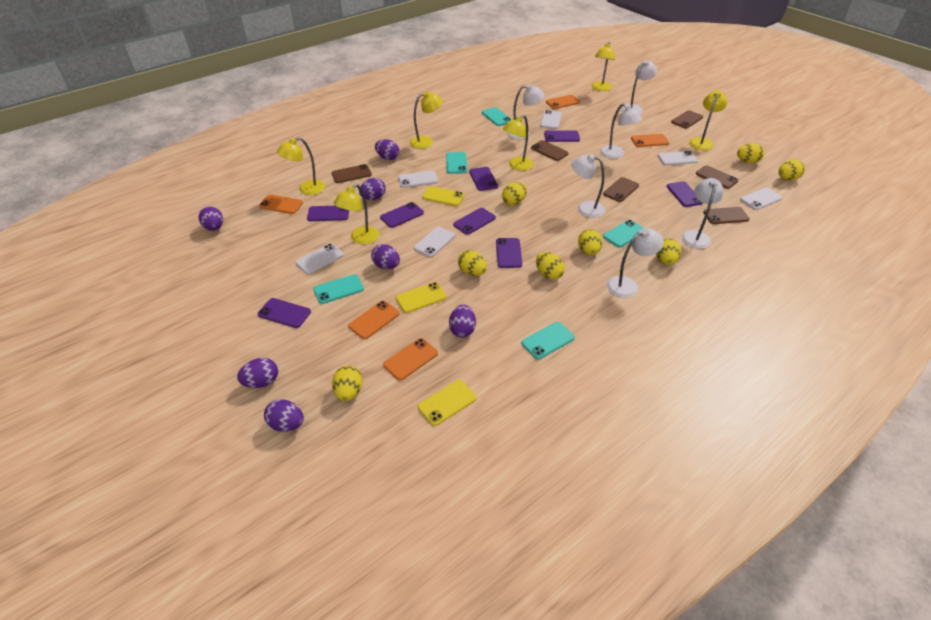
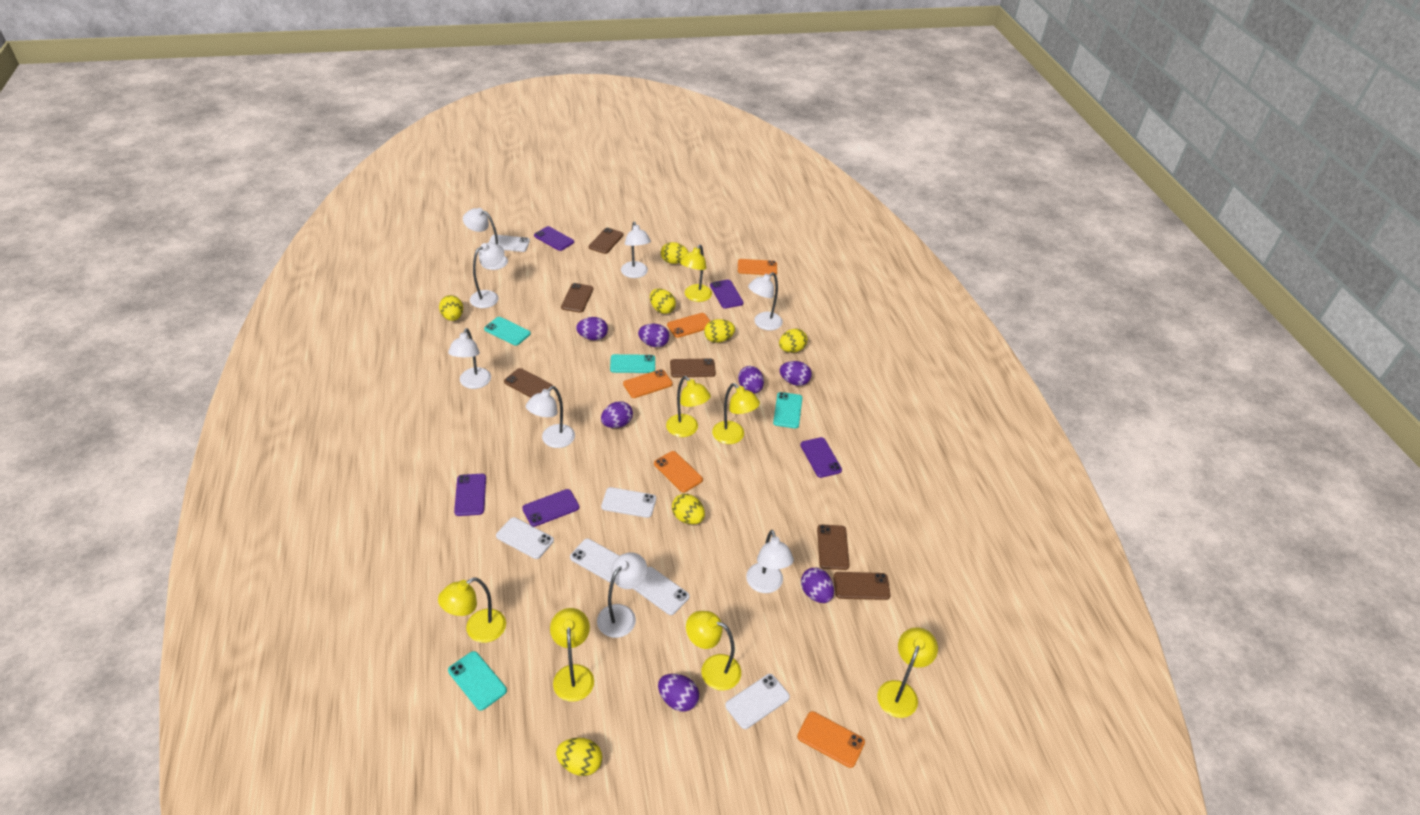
purple phone: [258,298,311,328] [307,206,349,221] [380,202,424,228] [453,208,496,235] [469,167,498,191] [496,238,522,268] [544,130,580,142] [667,181,703,207] = 8 -> [454,474,486,516] [522,489,579,527] [534,226,574,251] [710,280,743,308] [800,437,842,478] = 5
turquoise phone: [313,274,364,304] [446,152,467,174] [482,107,512,126] [521,322,575,359] [603,220,644,248] = 5 -> [448,651,507,711] [484,317,531,346] [610,354,655,373] [773,392,802,428] = 4
white lamp: [507,84,545,140] [571,154,605,218] [600,104,643,159] [607,228,664,298] [621,60,657,114] [682,178,724,249] = 6 -> [448,328,491,389] [463,208,508,270] [470,243,505,308] [526,386,575,448] [597,552,648,638] [621,222,651,278] [746,530,794,593] [748,272,783,330] = 8
yellow egg: [332,366,363,401] [458,250,487,276] [502,182,527,206] [536,252,565,280] [578,229,602,255] [656,238,681,265] [737,143,764,163] [778,160,805,181] = 8 -> [439,295,463,321] [556,738,602,776] [650,289,676,314] [661,242,688,264] [672,494,705,524] [704,319,735,343] [779,329,807,353] = 7
yellow lamp: [277,137,325,195] [334,184,379,244] [410,91,443,149] [503,115,534,171] [592,42,615,91] [689,90,727,150] = 6 -> [438,577,506,643] [550,608,594,702] [666,376,711,437] [680,245,712,302] [686,611,741,691] [712,383,760,444] [877,627,938,718] = 7
yellow phone: [396,282,447,313] [418,380,477,426] [422,186,464,206] = 3 -> none = 0

